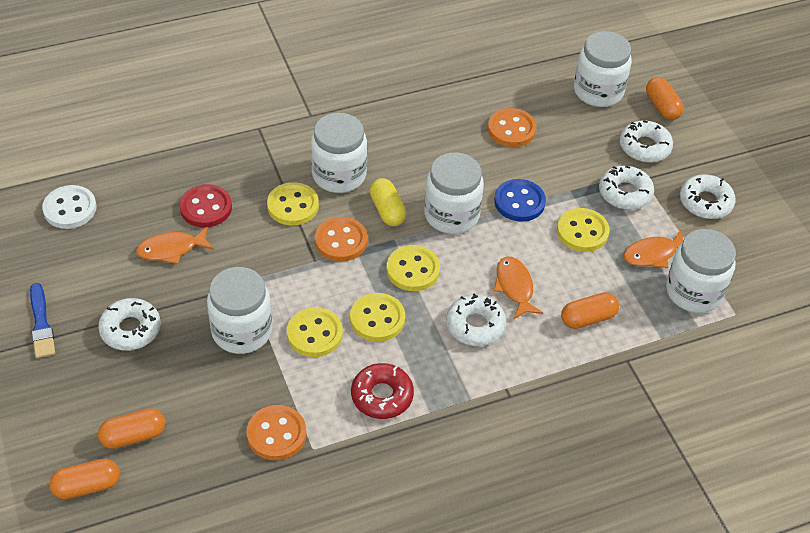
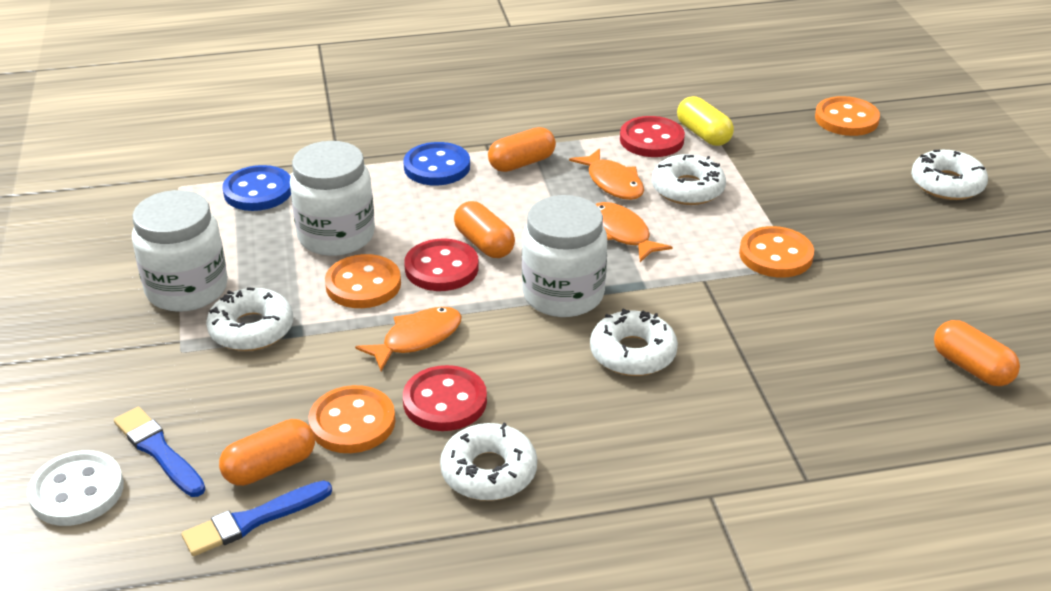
blue brush: [30,283,55,358] = 1 -> [114,407,205,497] [182,481,332,556] = 2
blue button: [494,179,546,222] = 1 -> [222,165,291,211] [403,142,470,185] = 2
orange button: [246,405,306,460] [315,217,367,262] [488,108,537,147] = 3 -> [309,385,395,453] [325,254,401,308] [739,226,814,278] [815,96,880,136] = 4
red button: [179,184,232,228] = 1 -> [403,365,487,431] [404,239,479,291] [620,116,685,157] = 3
red donut: [351,363,414,419] = 1 -> none = 0
white jar: [207,267,272,354] [311,113,367,193] [424,152,484,234] [574,31,632,107] [666,229,736,313] = 5 -> [132,190,228,312] [290,141,375,256] [522,195,607,317] = 3
yellow button: [267,182,319,226] [287,307,343,357] [350,293,405,342] [386,245,440,291] [557,208,609,252] = 5 -> none = 0

